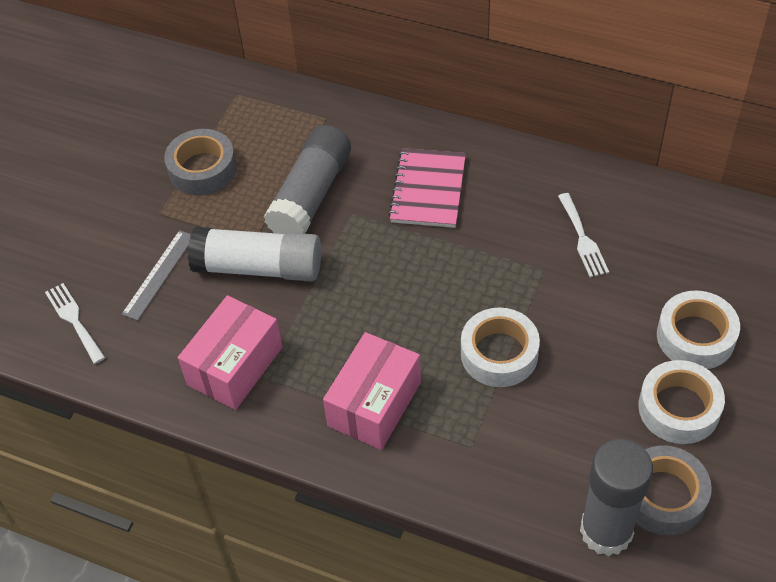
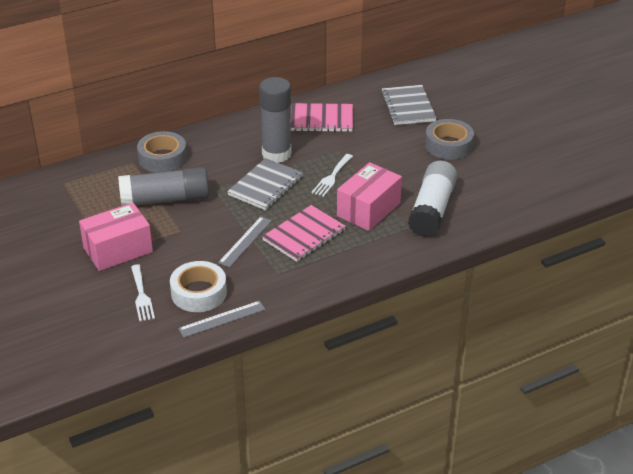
grey notebook: none = 0 -> [227,158,303,210] [381,85,437,125] = 2
grey ruler: [122,230,191,321] = 1 -> [178,301,266,338] [218,217,272,267] = 2
pink notebook: [388,148,466,228] = 1 -> [262,205,346,262] [290,103,353,132] = 2
white tape: [461,308,540,387] [638,360,725,444] [657,290,740,369] = 3 -> [170,261,227,312] = 1

